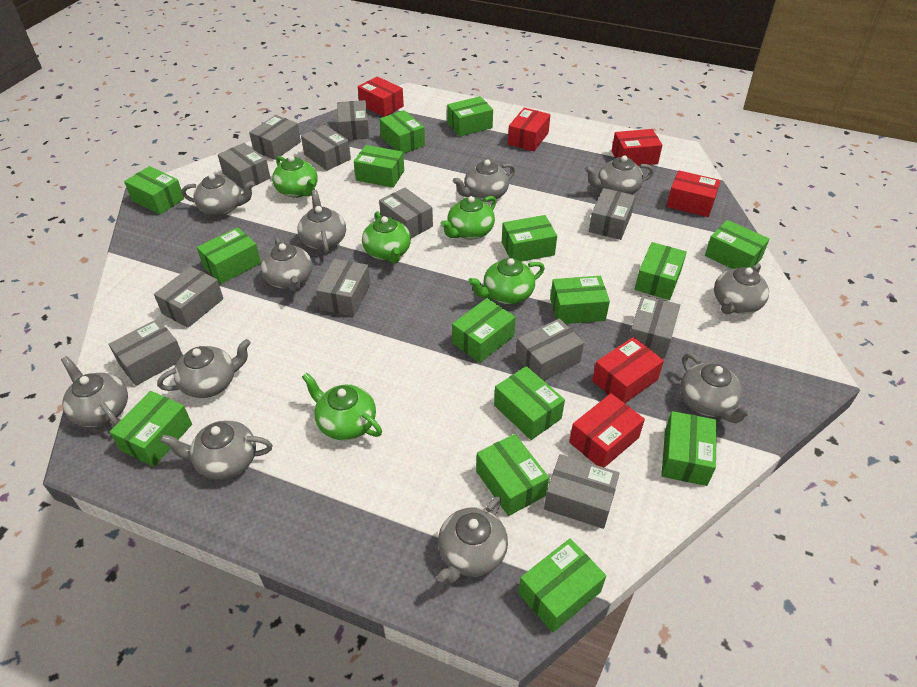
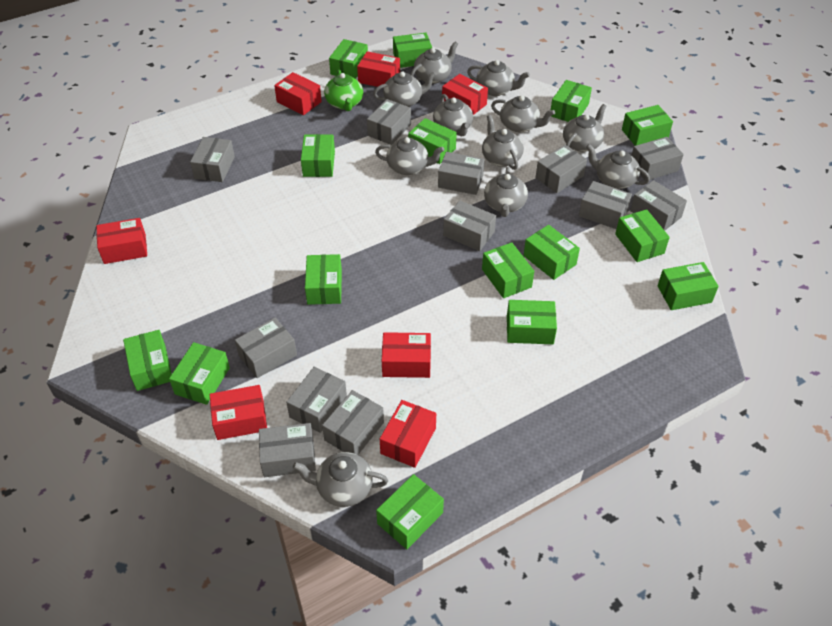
green teapot: [272,156,318,198] [302,372,382,440] [362,211,411,264] [440,196,496,240] [468,258,545,304] = 5 -> [324,70,363,111] = 1
red box: [358,76,404,117] [508,108,550,151] [569,393,645,468] [592,337,664,403] [612,129,662,166] [666,170,721,217] = 6 -> [96,218,147,264] [210,385,267,440] [274,72,322,115] [357,51,400,87] [380,400,436,468] [382,332,431,378] [442,74,488,115] = 7

